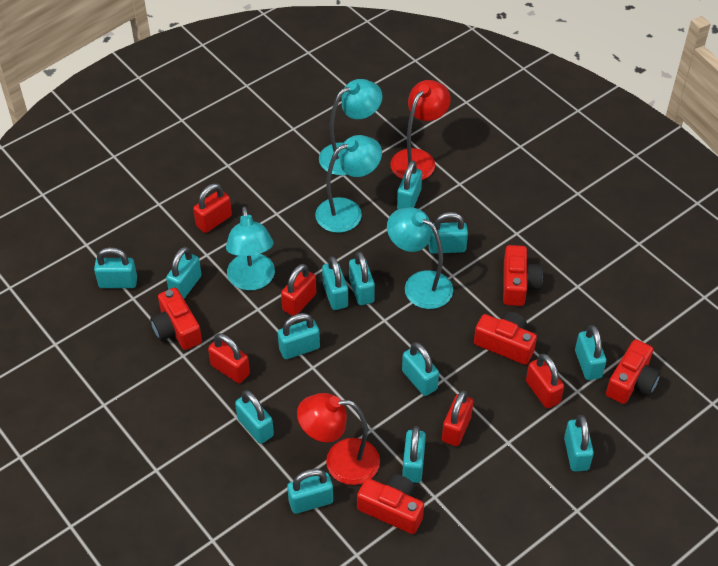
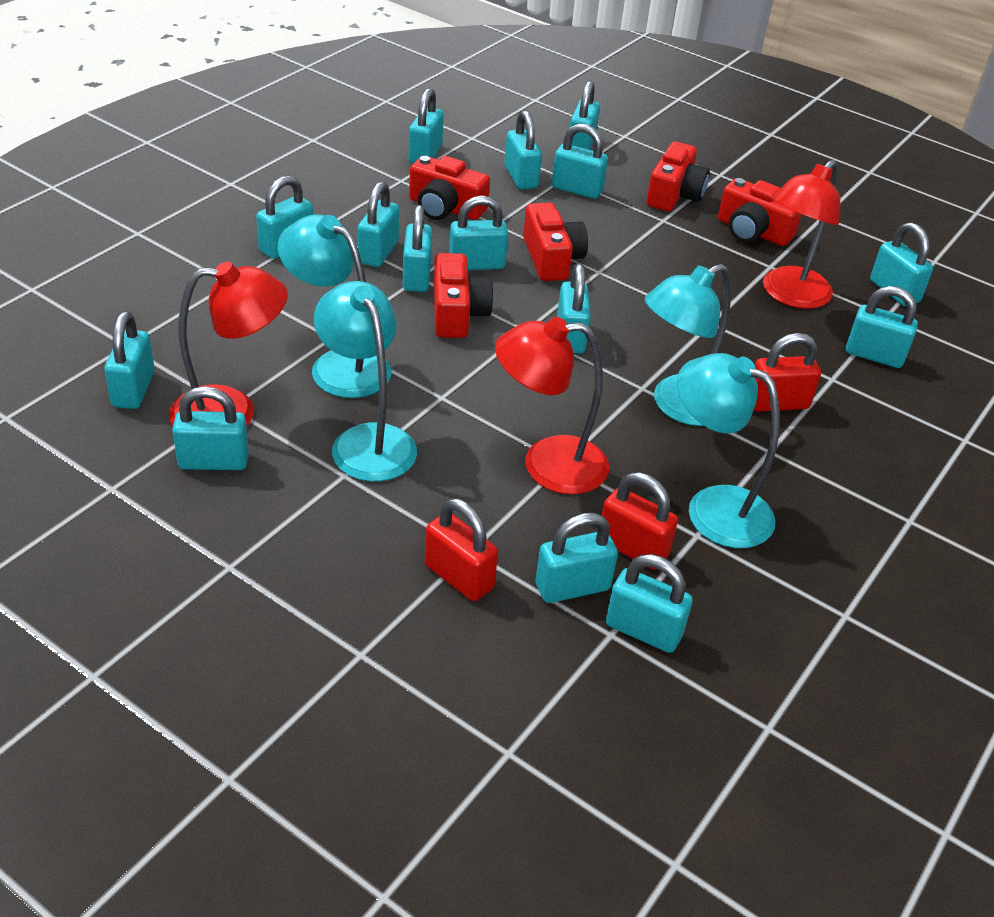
red lamp: [297,393,380,485] [390,80,451,180] = 2 -> [169,262,288,426] [495,317,609,495] [763,159,840,309] = 3
red padlock: [193,183,232,233] [208,333,250,383] [281,264,316,316] [442,390,473,446] [526,354,564,408] = 5 -> [425,498,498,601] [602,472,678,570] [754,333,821,412] = 3
turquoise padlock: [94,247,137,288] [166,247,202,299] [235,390,274,444] [278,313,320,359] [287,469,333,514] [322,256,348,310] [349,251,375,305] [397,160,422,209] [402,342,439,396] [402,426,426,483] [428,212,468,254] [564,415,594,472] [575,325,607,380] = 13 -> [104,311,155,409] [172,386,249,470] [256,175,313,259] [358,181,399,267] [403,205,432,292] [408,88,444,163] [449,195,508,270] [504,110,542,189] [535,513,618,603] [552,123,608,199] [557,264,591,353] [570,80,600,150] [606,554,693,653] [846,286,918,368] [870,222,933,306] = 15

